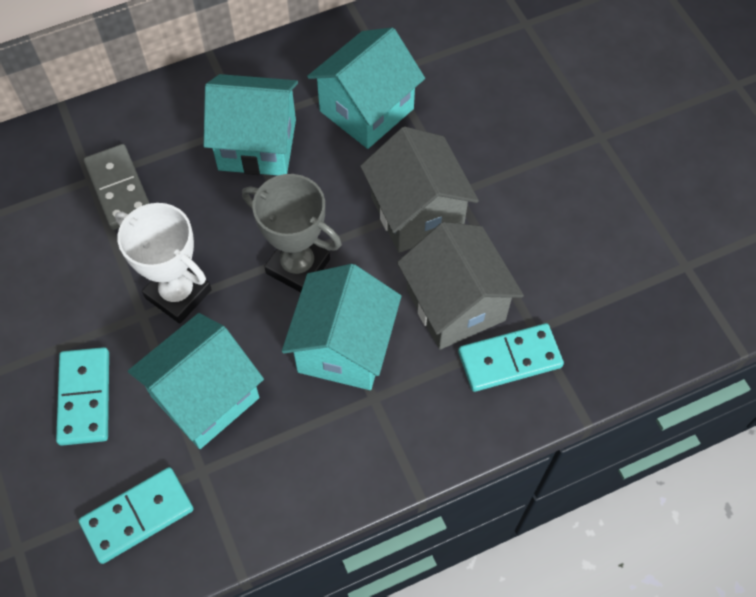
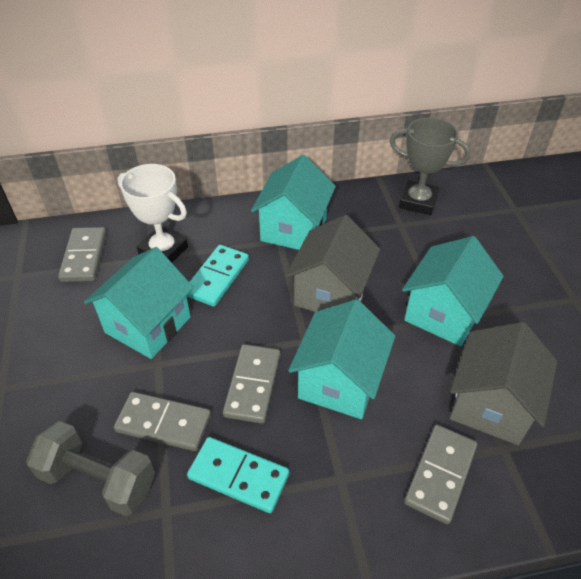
grey domino: [84,144,150,230] = 1 -> [58,227,107,282] [114,392,211,451] [223,344,281,423] [404,425,477,525] = 4
grey dumbbell: none = 0 -> [26,421,155,516] = 1
turquoise domino: [56,347,109,446] [79,467,194,564] [458,323,564,392] = 3 -> [186,245,249,307] [187,437,289,513] = 2

